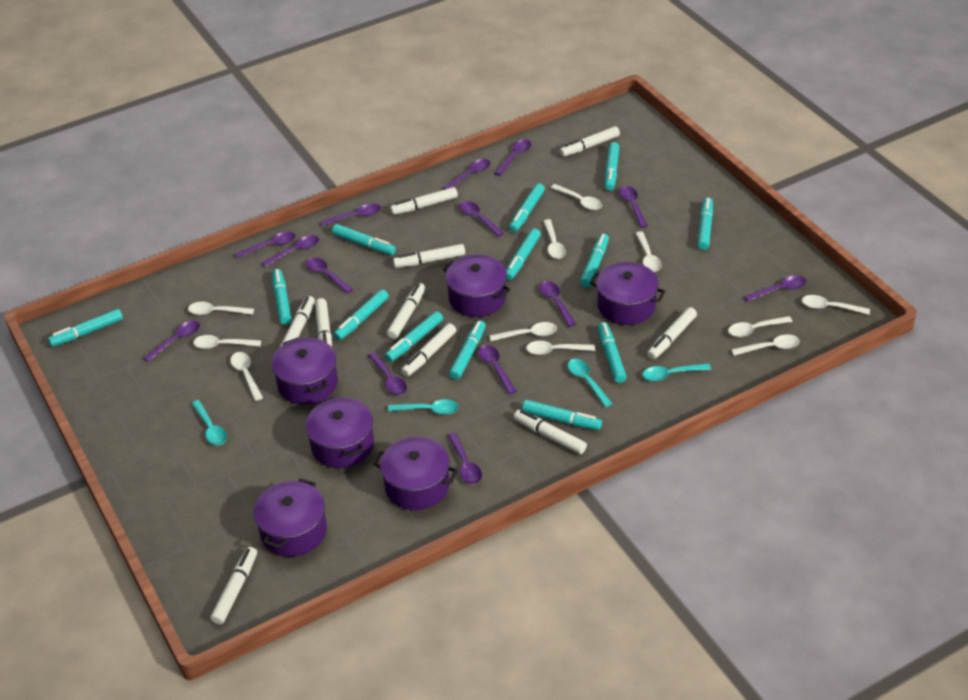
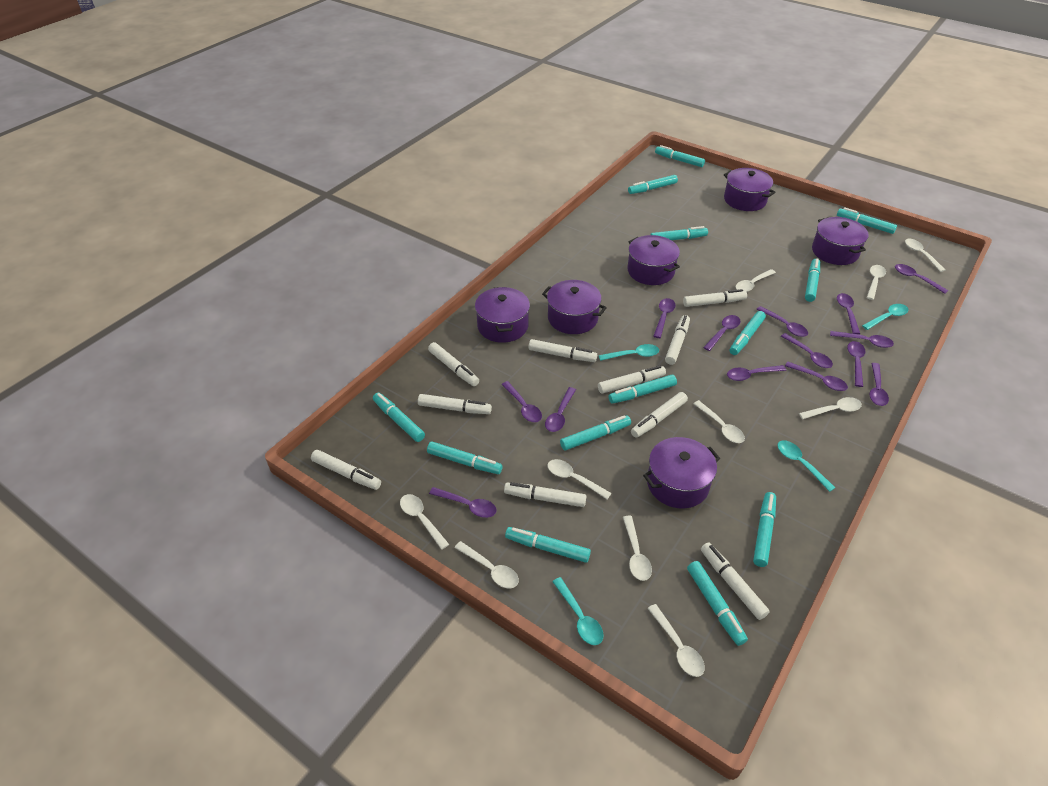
white spoon: [188,302,254,315] [193,335,261,349] [230,352,263,401] [490,322,557,341] [526,341,595,355] [543,219,566,259] [551,184,602,210] [635,231,662,272] [728,316,793,337] [731,334,800,356] [802,295,870,315] = 11 -> [400,494,449,550] [455,541,519,588] [547,459,612,499] [623,516,652,581] [647,604,705,677] [693,400,745,443] [736,269,776,292] [799,397,862,419] [867,265,886,300] [905,238,945,272] = 10

